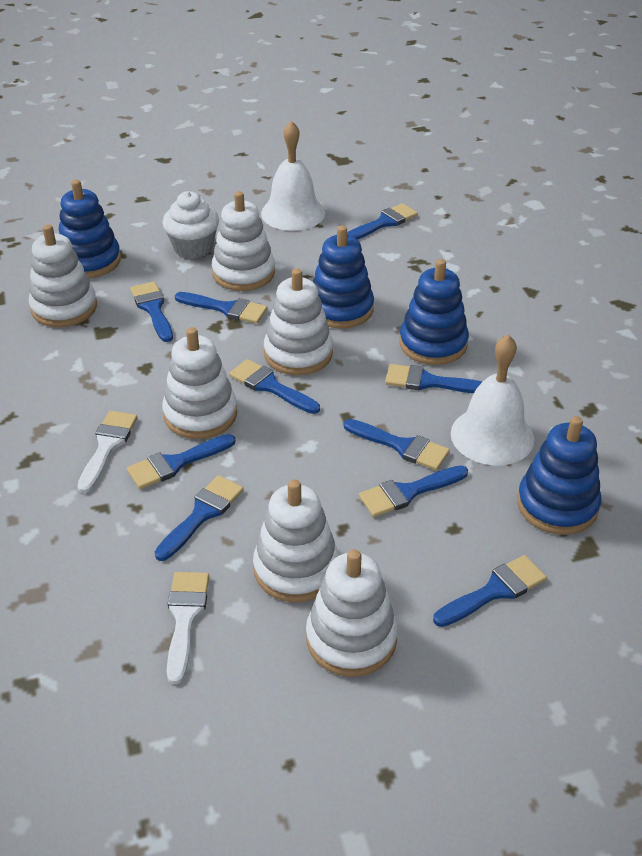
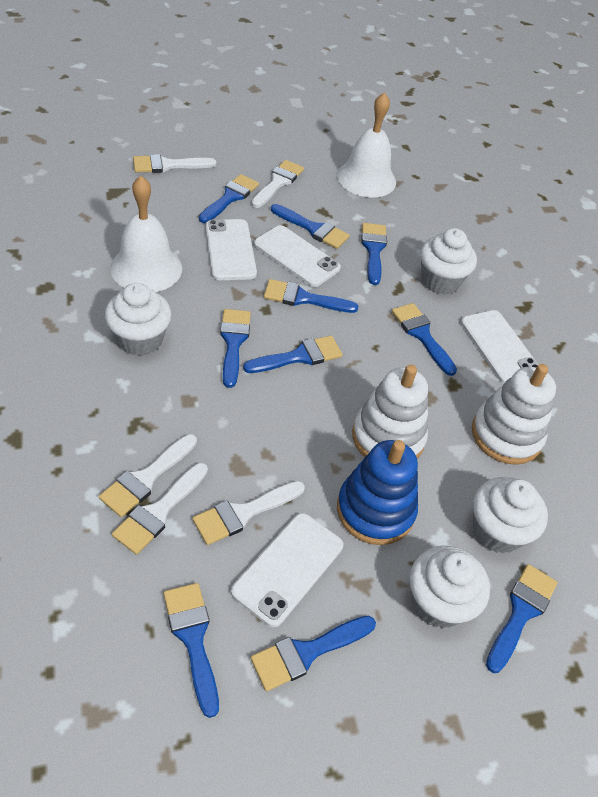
blue stacking toy: [58,180,121,278] [313,225,374,328] [399,259,469,365] [517,416,601,535] = 4 -> [337,440,418,545] = 1
white brush: [77,411,138,493] [167,572,209,684] = 2 -> [99,434,197,517] [112,463,208,554] [133,154,216,173] [193,481,305,545] [251,160,304,208] = 5
white cupcake: [162,191,219,259] = 1 -> [105,283,172,356] [410,546,490,629] [420,228,477,295] [473,477,548,554] = 4
white phone: none = 0 -> [205,219,257,280] [231,513,343,627] [254,225,341,287] [461,310,538,384] = 4
white stacking toy: [29,224,97,327] [162,327,237,439] [212,191,275,291] [253,479,339,602] [264,268,333,375] [306,550,398,677] = 6 -> [352,365,428,459] [472,364,556,465] = 2

